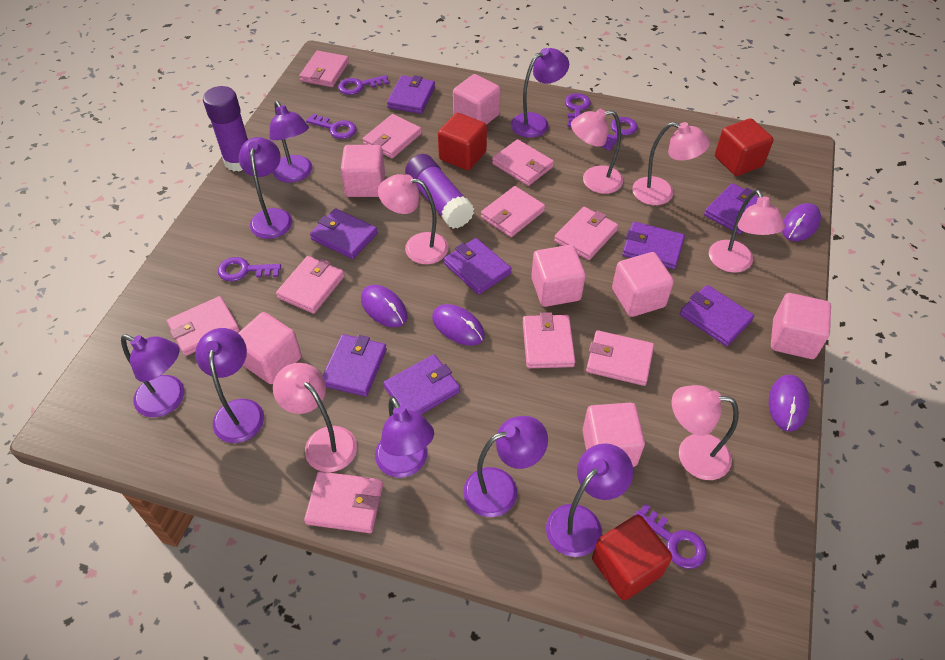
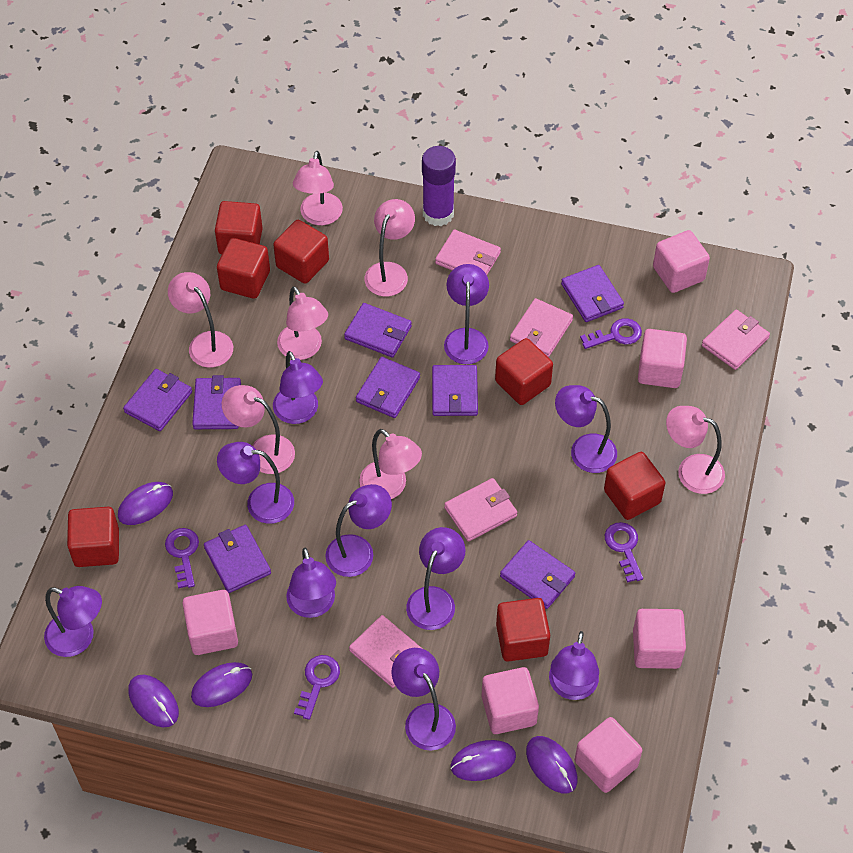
pink cube: [238,312,302,384] [341,145,385,197] [453,74,501,125] [531,245,586,307] [582,403,645,467] [612,252,674,317] [771,293,831,359] = 7 -> [182,590,238,655] [481,667,539,734] [575,717,642,793] [633,609,686,669] [638,329,687,388] [653,230,710,293] = 6
pink lamp: [273,363,357,472] [378,174,449,264] [571,109,623,194] [632,122,710,205] [672,385,739,480] [709,190,785,273] = 6 -> [168,272,233,368] [222,385,295,474] [277,286,328,360] [293,151,343,225] [359,429,422,499] [364,199,415,296] [666,406,725,494] = 7
pink wallet: [167,296,240,356] [276,256,345,314] [299,51,349,87] [304,471,383,533] [363,114,422,159] [481,186,545,237] [492,139,554,186] [523,312,575,368] [554,207,618,260] [586,330,654,386] = 10 -> [349,615,422,688] [435,229,501,275] [444,478,517,542] [510,298,573,358] [702,309,770,370] = 5
purple glue stick: [203,86,248,172] [405,154,474,229] = 2 -> [422,146,456,226] = 1
purple key: [218,257,281,281] [306,114,357,139] [338,75,389,95] [565,93,591,127] [600,117,638,151] [634,503,707,569] = 6 -> [165,528,199,589] [294,655,340,720] [580,318,642,349] [605,522,643,583] = 4
purple lamp: [121,334,184,417] [195,328,264,443] [239,137,292,239] [269,101,312,183] [375,396,434,478] [463,416,548,517] [511,48,569,138] [546,443,633,557] = 8 -> [44,586,102,657] [217,442,294,524] [273,351,323,424] [286,548,336,618] [325,484,392,577] [391,648,456,751] [406,527,465,630] [444,264,489,364] [549,631,599,700] [555,385,617,473] = 10
purple mouse: [361,285,408,328] [432,304,485,345] [769,375,809,431] [782,203,821,241] = 4 -> [118,482,173,525] [128,674,179,727] [191,662,252,707] [451,740,516,781] [526,736,578,793] = 5
red cube: [438,113,487,170] [592,515,672,600] [715,118,774,176] = 3 -> [67,507,119,567] [215,201,263,254] [217,238,270,299] [273,220,329,284] [495,338,553,405] [496,598,550,662] [604,452,665,520] = 7

